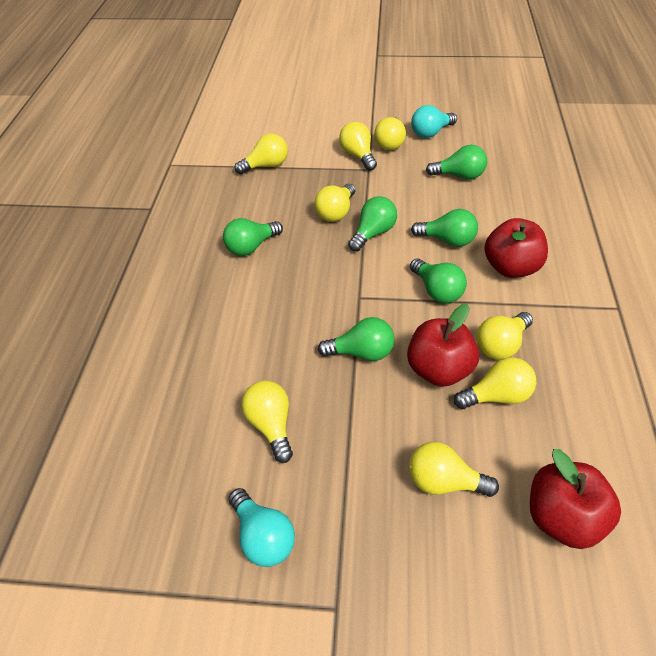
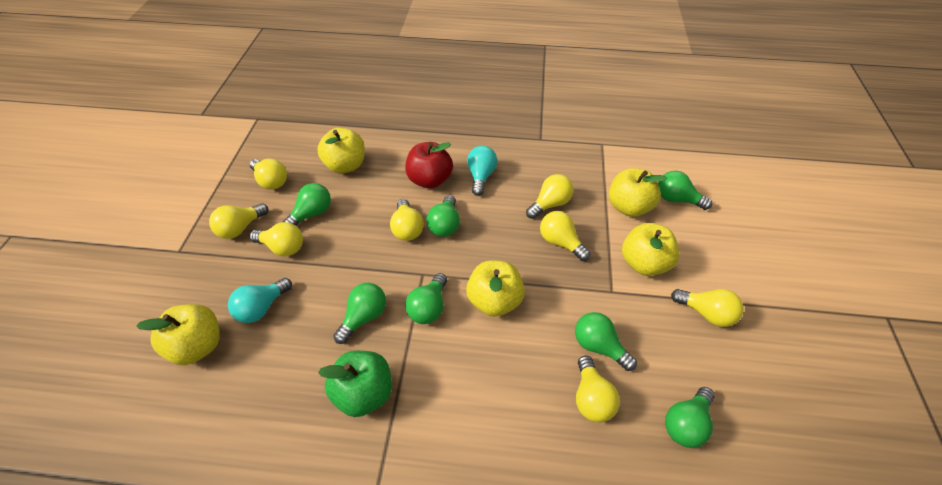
green apple: none = 0 -> [318,351,392,417] = 1
green light bulb: [223,218,283,256] [318,317,395,361] [348,196,397,251] [410,258,467,303] [411,209,478,247] [426,145,487,179] = 6 -> [282,183,331,226] [333,283,386,344] [405,273,447,324] [426,195,460,237] [575,312,637,371] [658,171,712,210] [665,387,715,448] = 7
red apple: [407,304,479,387] [484,218,548,278] [530,449,621,549] = 3 -> [405,142,453,188] = 1
yellow apple: none = 0 -> [136,304,220,365] [317,128,365,173] [466,260,525,317] [609,168,667,217] [622,223,680,276] = 5

